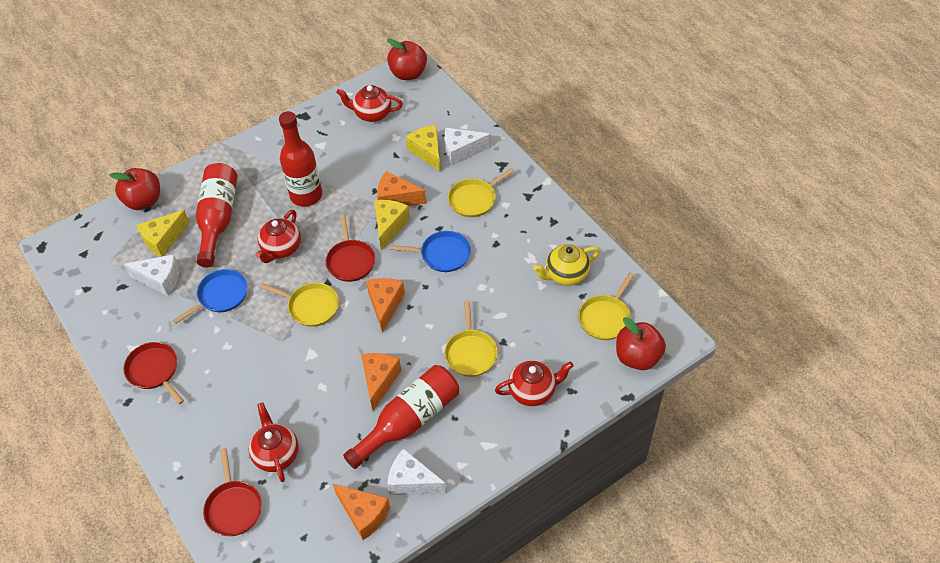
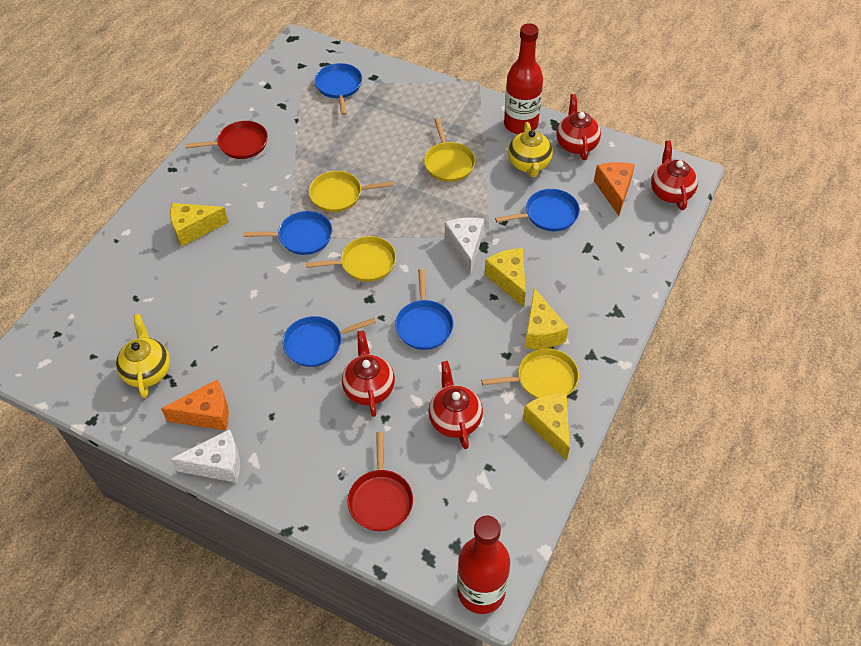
blue pan: [173,269,248,324] [390,231,471,272] = 2 -> [243,211,333,255] [283,316,376,367] [315,63,362,115] [395,269,454,350] [495,189,580,231] = 5
orange cheese: [333,484,390,540] [361,353,401,411] [366,278,405,333] [377,171,426,206] = 4 -> [161,379,229,430] [594,162,635,216] = 2
red apple: [109,168,160,210] [387,39,427,80] [616,317,666,370] = 3 -> none = 0
red bottle: [196,163,238,268] [279,111,322,207] [343,365,459,469] = 3 -> [457,515,510,614] [504,23,543,134] = 2
red pan: [123,342,184,404] [203,448,262,536] [326,215,375,282] = 3 -> [185,121,268,159] [347,432,413,531] = 2
white cheese: [124,254,179,296] [387,448,447,495] [445,128,491,165] = 3 -> [171,429,240,483] [445,217,484,275] = 2
yellow cheese: [137,210,189,257] [374,200,410,251] [406,125,441,172] = 3 -> [170,203,229,247] [484,248,526,307] [523,392,570,461] [525,288,569,349] = 4
yellow teapot: [533,244,600,286] = 1 -> [116,314,170,398] [508,122,553,177] = 2

